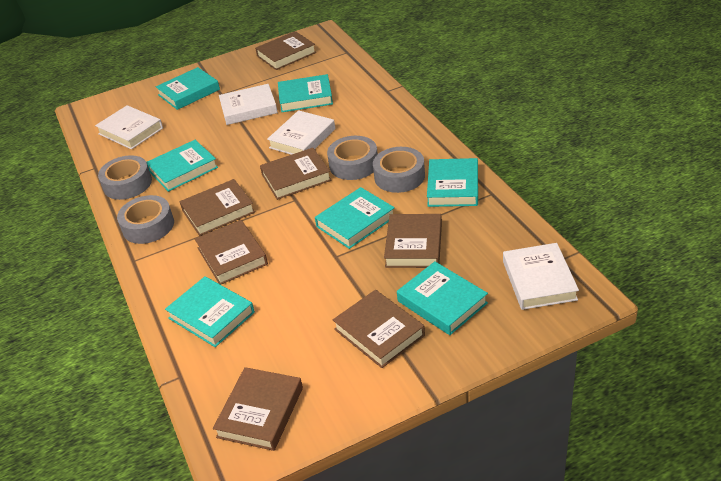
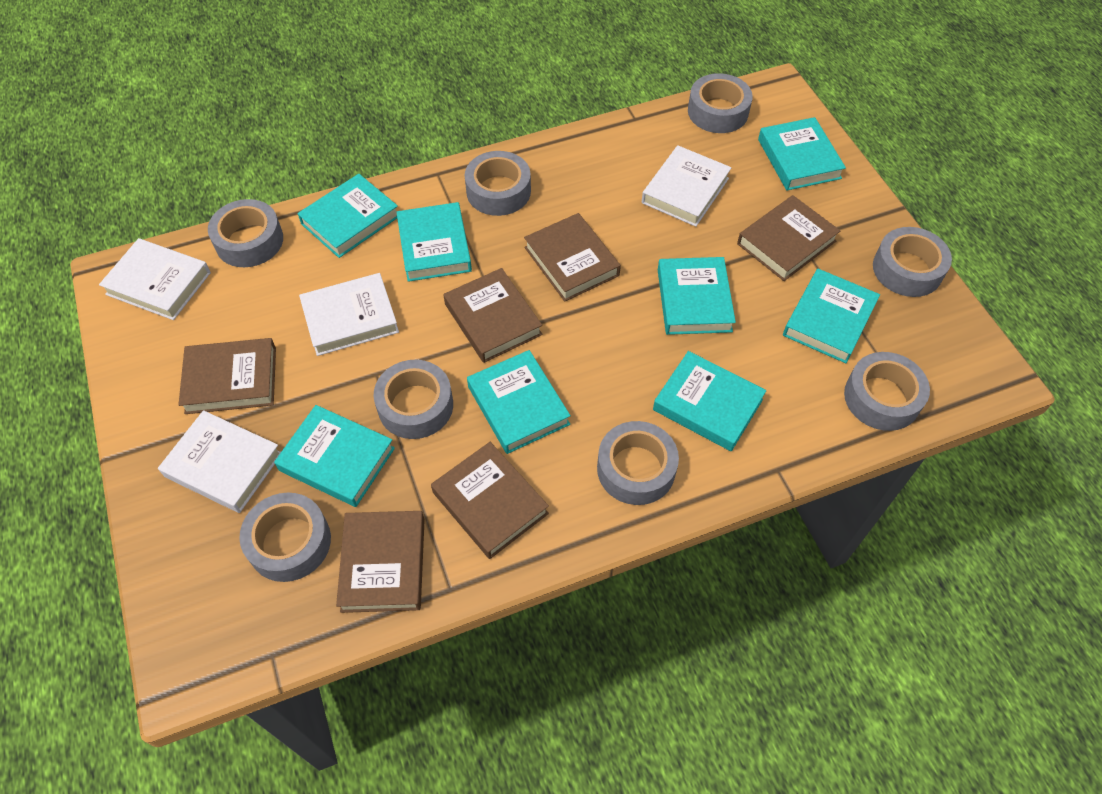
brown book: [180,179,255,236] [195,220,268,285] [213,367,303,451] [255,31,316,70] [260,148,332,200] [333,290,425,368] [384,214,442,268] = 7 -> [178,338,276,414] [336,511,425,613] [431,442,549,559] [444,268,542,363] [524,213,621,302] [737,195,841,281] = 6
grey tape: [98,155,152,200] [117,195,174,244] [327,136,378,180] [373,147,425,193] = 4 -> [208,199,283,267] [239,493,331,582] [374,360,453,439] [465,151,531,216] [597,421,679,505] [688,73,753,133] [844,352,930,431] [873,227,952,297] = 8
turquoise book: [147,140,218,192] [156,67,220,110] [165,277,255,347] [278,74,333,112] [315,187,395,249] [397,261,488,335] [427,158,478,207] = 7 -> [274,405,395,507] [298,174,398,258] [396,202,472,282] [467,350,571,454] [653,351,766,451] [658,257,736,335] [758,117,846,190] [783,269,880,363] = 8

